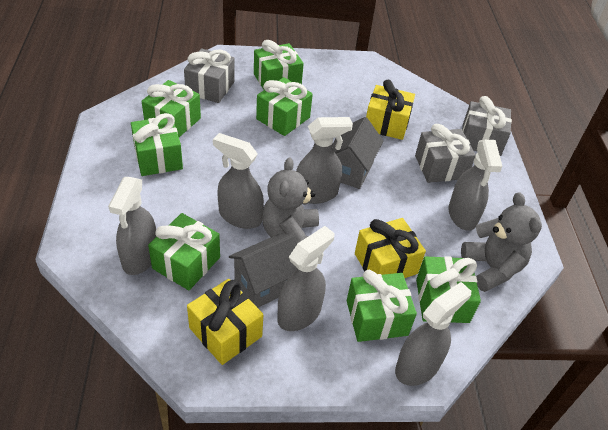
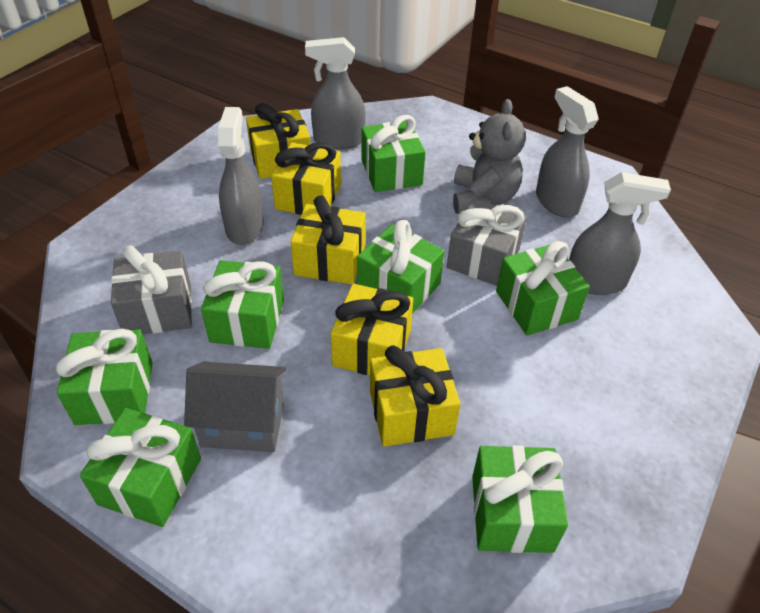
grey gift: [184,48,235,103] [415,124,476,183] [462,96,512,156] = 3 -> [111,245,192,334] [447,199,527,286] = 2
grey house: [229,234,298,308] [332,117,383,189] = 2 -> [184,362,286,452] = 1
grey spray bottle: [108,177,157,275] [213,133,264,229] [277,226,334,331] [296,117,353,204] [395,282,471,386] [449,140,503,231] = 6 -> [218,107,264,245] [305,37,366,149] [536,86,599,217] [569,172,671,295] = 4
grey teddy bear: [262,158,319,243] [461,192,542,292] = 2 -> [453,99,526,214] = 1
yellow gift: [187,279,263,365] [355,218,426,278] [366,80,415,140] = 3 -> [246,103,310,179] [271,142,341,215] [290,195,366,284] [331,284,413,375] [370,345,461,447] = 5

